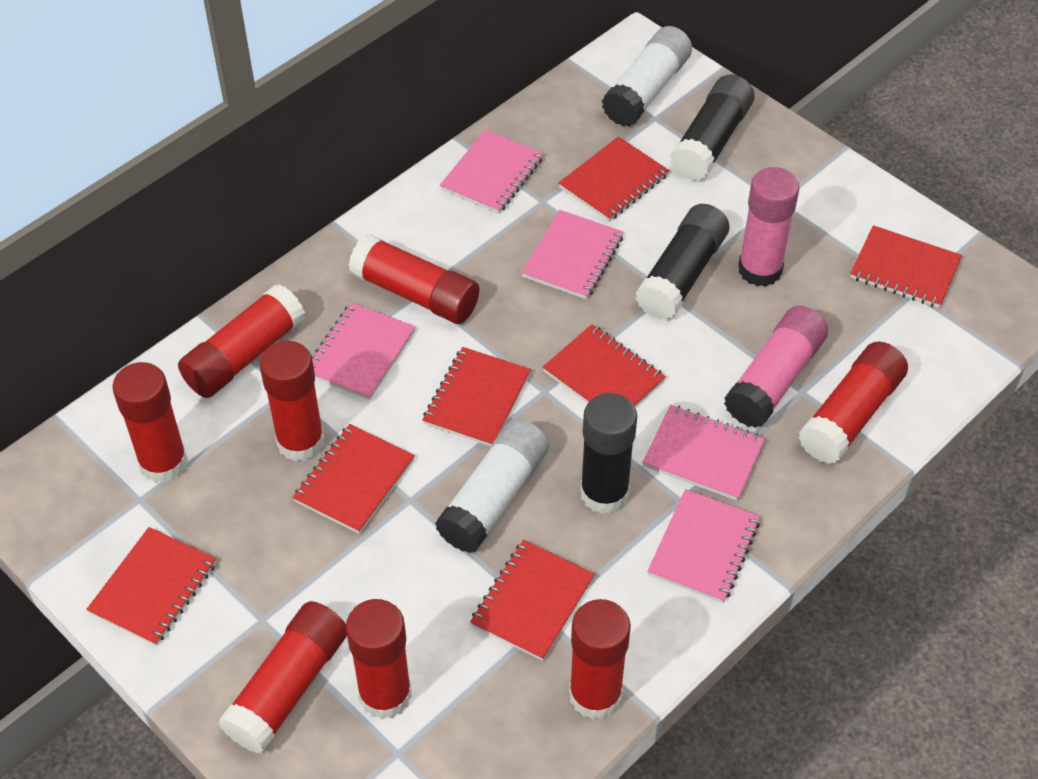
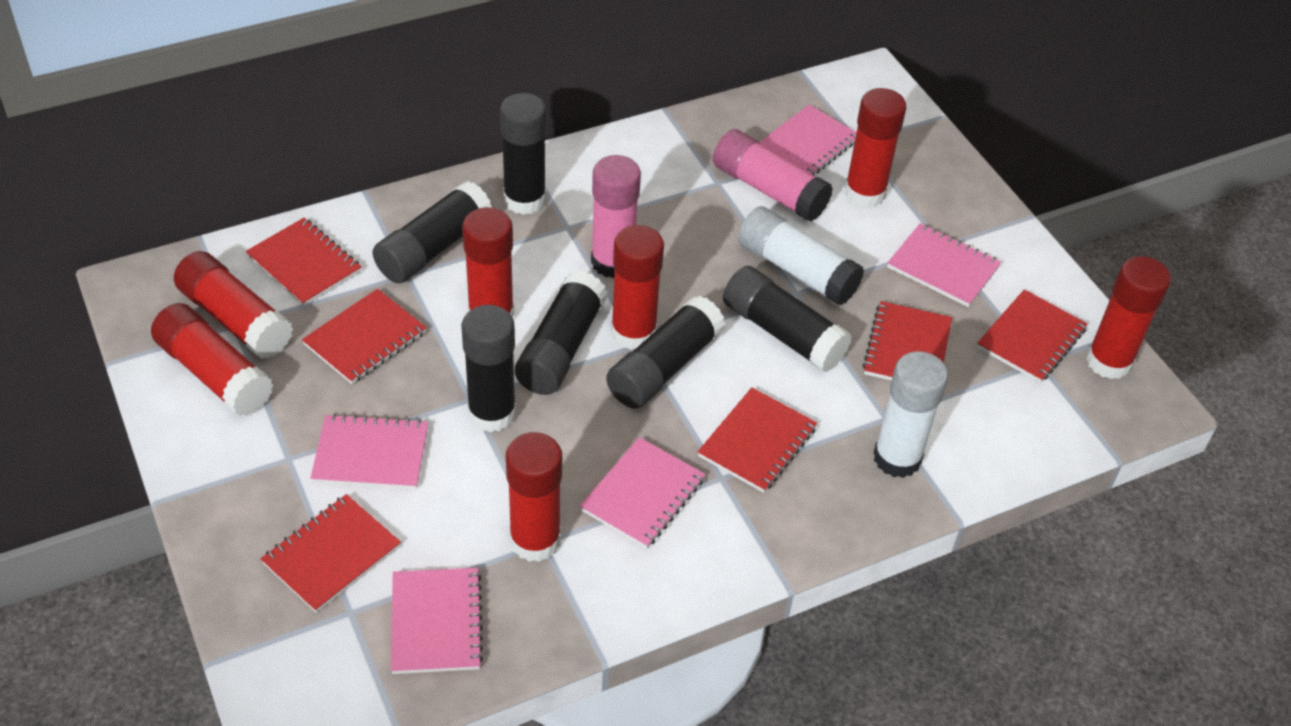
black glue stick: [580,393,637,514] [636,204,729,320] [670,74,754,181] = 3 -> [372,181,492,283] [461,305,516,433] [500,93,547,215] [515,271,607,395] [606,295,725,409] [723,266,852,372] = 6
red glue stick: [112,362,188,483] [178,284,306,398] [218,601,347,753] [260,341,324,461] [346,599,412,719] [348,234,479,324] [569,599,631,720] [798,342,908,464] = 8 -> [151,303,273,416] [174,251,293,359] [462,207,514,318] [506,432,562,562] [611,225,664,350] [844,88,906,208] [1086,256,1171,379] = 7
red notebook: [86,527,216,646] [293,424,415,534] [423,347,531,447] [470,540,595,661] [543,324,666,407] [559,137,669,221] [850,225,962,308] = 7 -> [246,218,361,306] [261,494,401,613] [302,289,427,384] [698,387,817,493] [863,301,952,381] [977,289,1088,383] = 6

